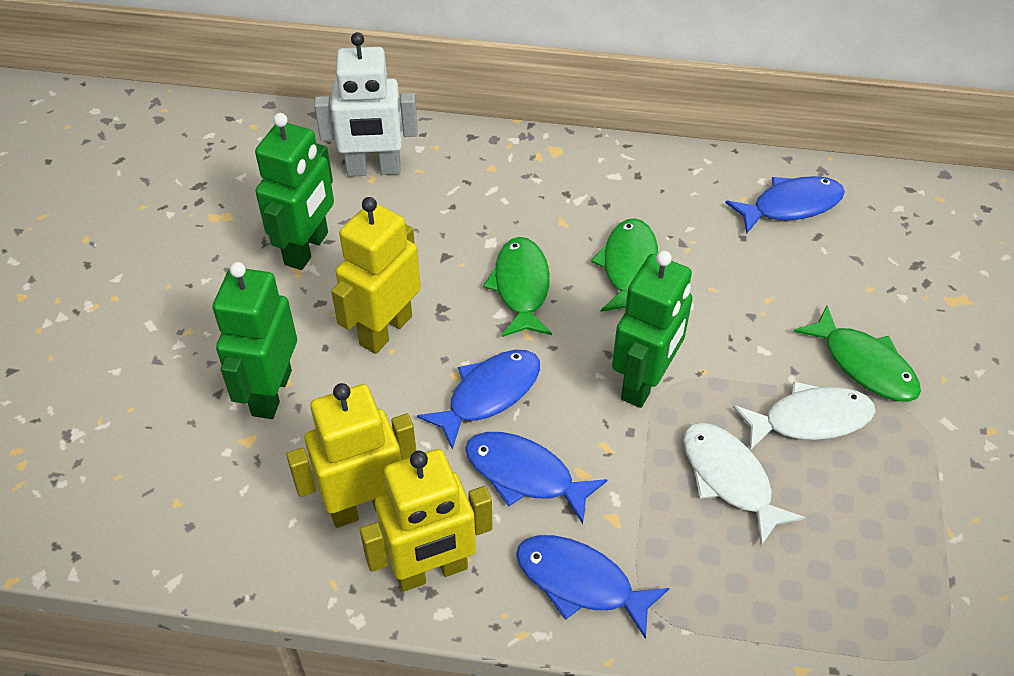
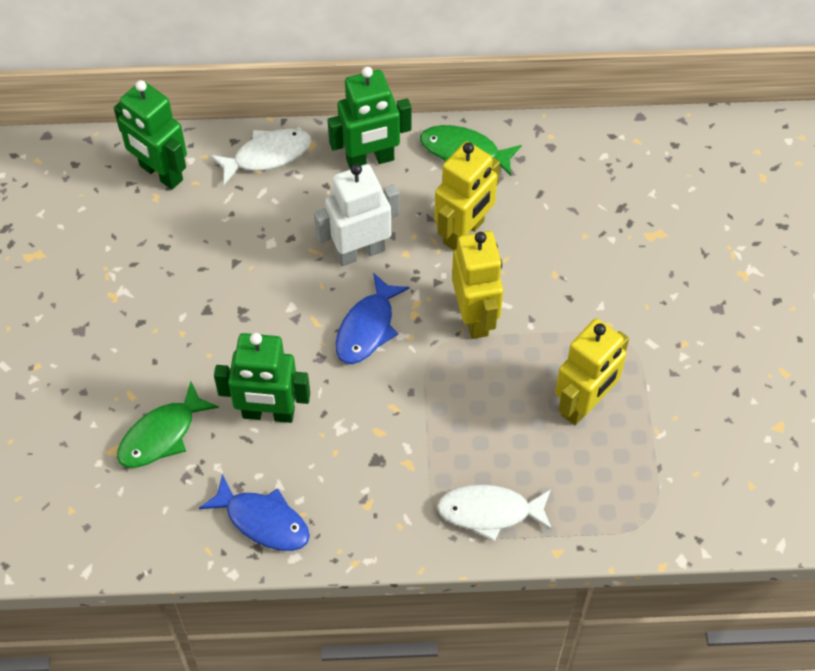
blue fish: [417,350,540,450] [465,432,608,524] [516,535,669,639] [725,176,845,234] = 4 -> [199,474,310,551] [336,273,410,364] = 2
green fish: [483,237,552,337] [591,218,658,312] [794,306,921,402] = 3 -> [117,381,219,468] [420,125,522,176] = 2

